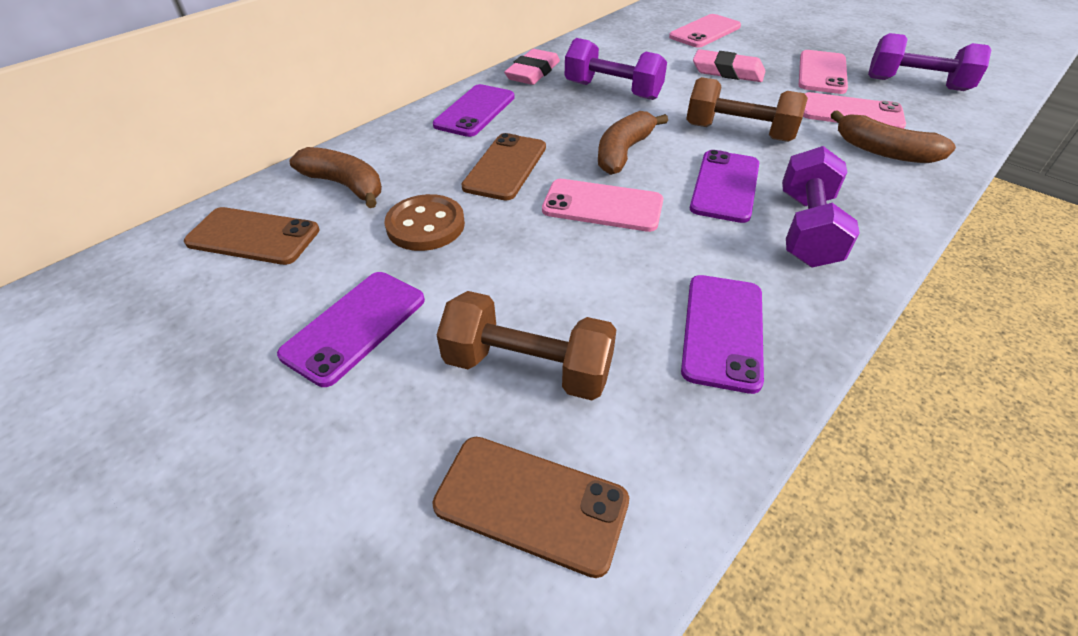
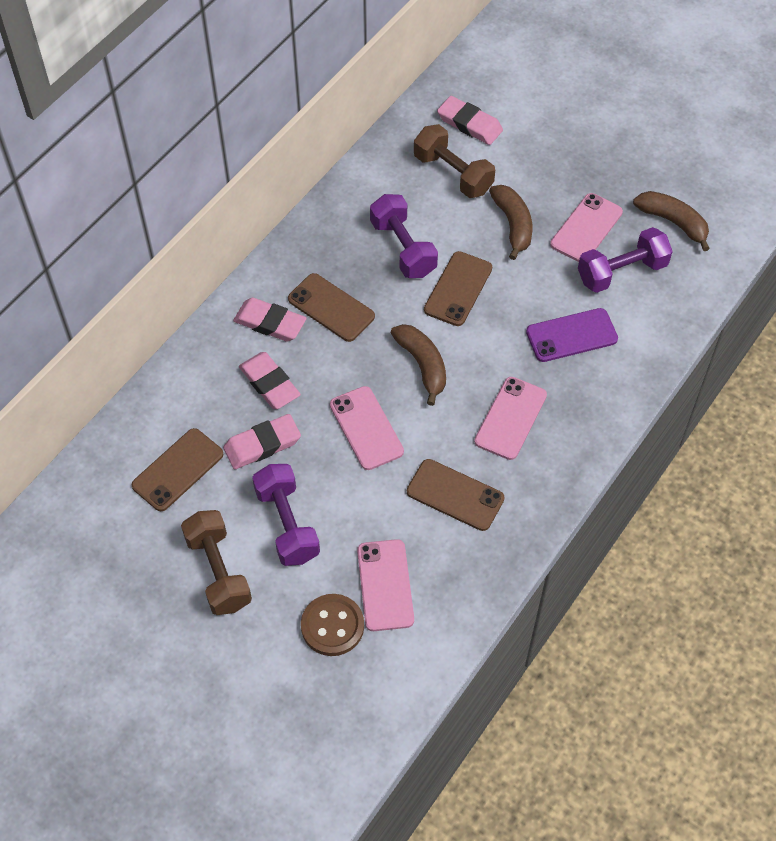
brown phone: [184,207,320,265] [432,437,629,578] [461,133,546,201] = 3 -> [131,428,223,511] [288,273,375,342] [407,459,505,531] [424,251,492,326] = 4
pink eraser: [504,49,560,85] [693,49,766,82] = 2 -> [223,414,301,469] [233,297,307,342] [239,352,301,409] [437,96,503,145] = 4
purple phone: [277,272,425,387] [433,84,515,137] [681,275,764,394] [690,150,759,223] = 4 -> [526,308,618,362] = 1

